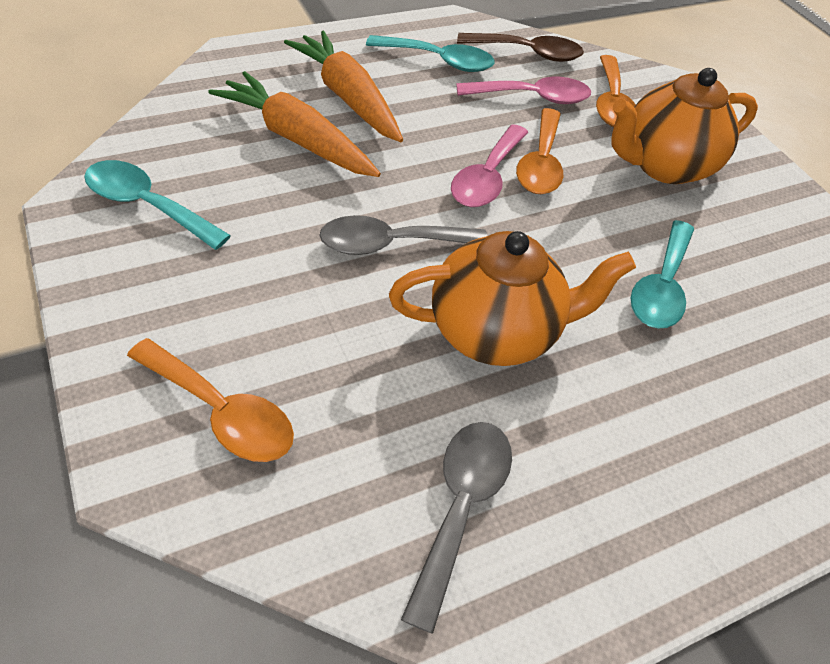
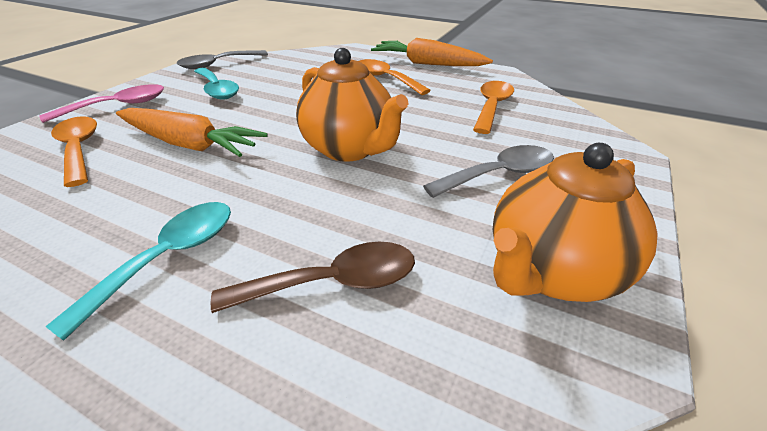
pink spoon: [451,124,528,207] [456,77,591,104] = 2 -> [40,84,164,123] = 1
turquoise spoon: [84,160,231,250] [366,35,495,72] [631,220,694,329] = 3 -> [45,202,231,341] [194,68,239,100] = 2

